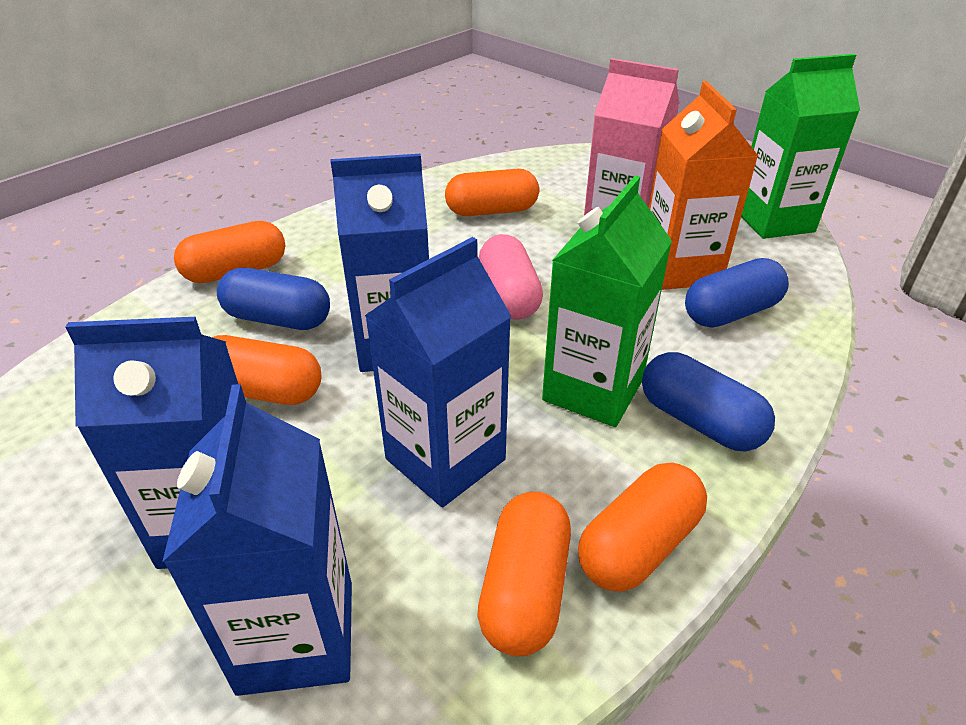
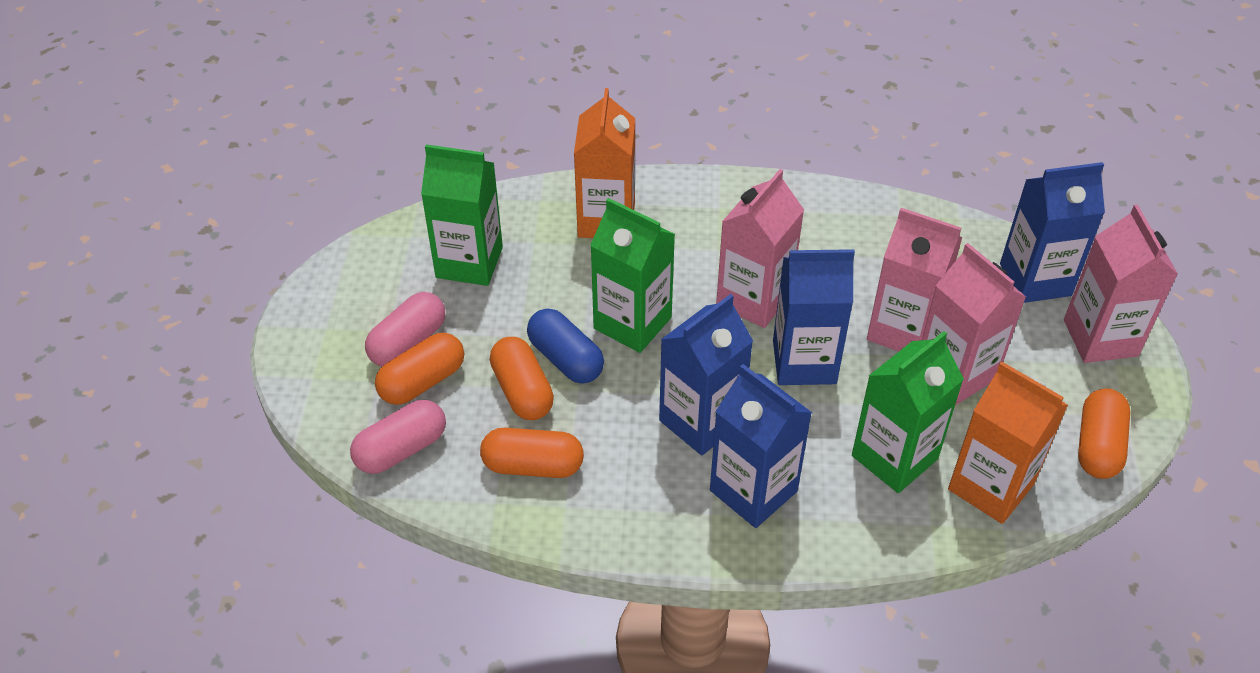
blue capsule: [217,268,330,330] [642,352,775,452] [685,258,789,328] = 3 -> [527,308,604,384] = 1
green carton: [542,176,672,427] [741,54,860,239] = 2 -> [421,144,503,286] [590,198,675,353] [852,331,964,493] = 3
orange capsule: [174,221,285,283] [212,335,321,405] [445,169,539,216] [477,491,571,656] [578,463,707,592] = 5 -> [375,333,464,405] [480,428,584,478] [490,337,554,420] [1078,388,1130,479] = 4
orange carton: [649,81,758,290] = 1 -> [574,88,635,238] [948,361,1068,524] = 2
pink capsule: [479,234,543,320] = 1 -> [350,400,446,474] [365,292,445,366] = 2
pink carton: [584,58,679,216] = 1 -> [716,169,804,328] [867,208,963,352] [922,243,1026,405] [1064,204,1178,363] = 4

